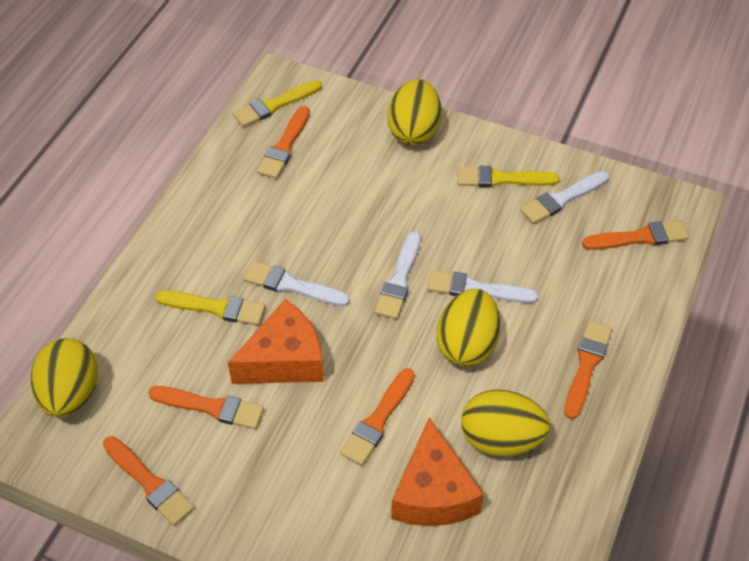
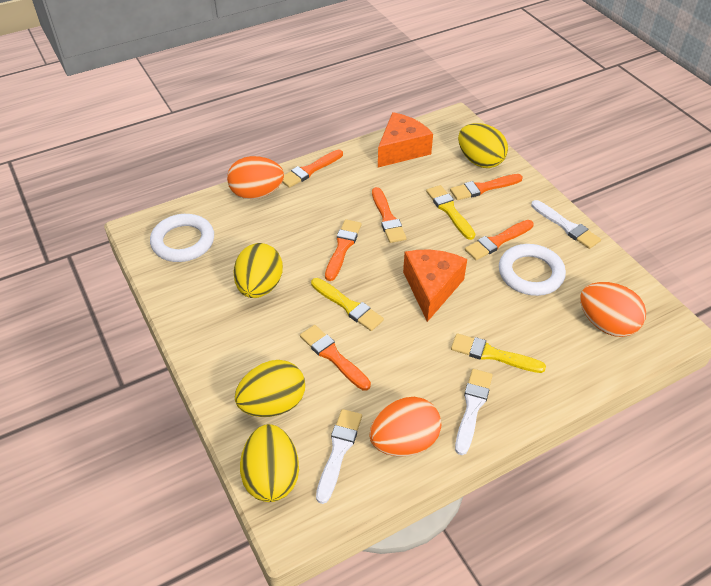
orange egg: none = 0 -> [227,156,284,199] [370,397,441,456] [580,282,646,337] = 3
white brush: [243,261,350,306] [374,231,421,319] [427,270,538,303] [520,171,609,224] = 4 -> [316,409,362,504] [455,369,493,455] [531,200,601,249] = 3
white ring: none = 0 -> [150,214,214,262] [499,244,566,296] = 2

